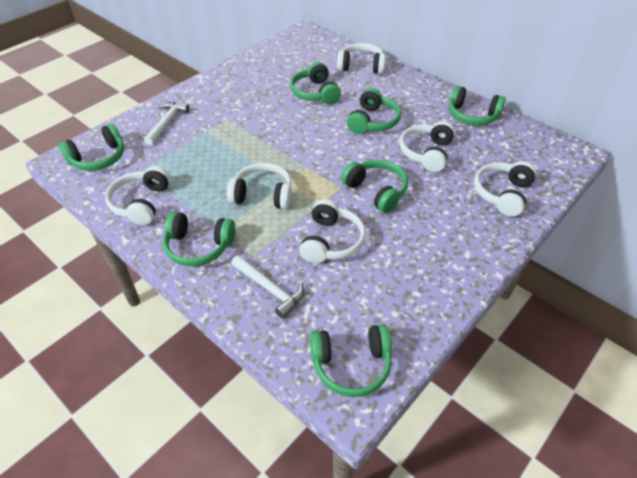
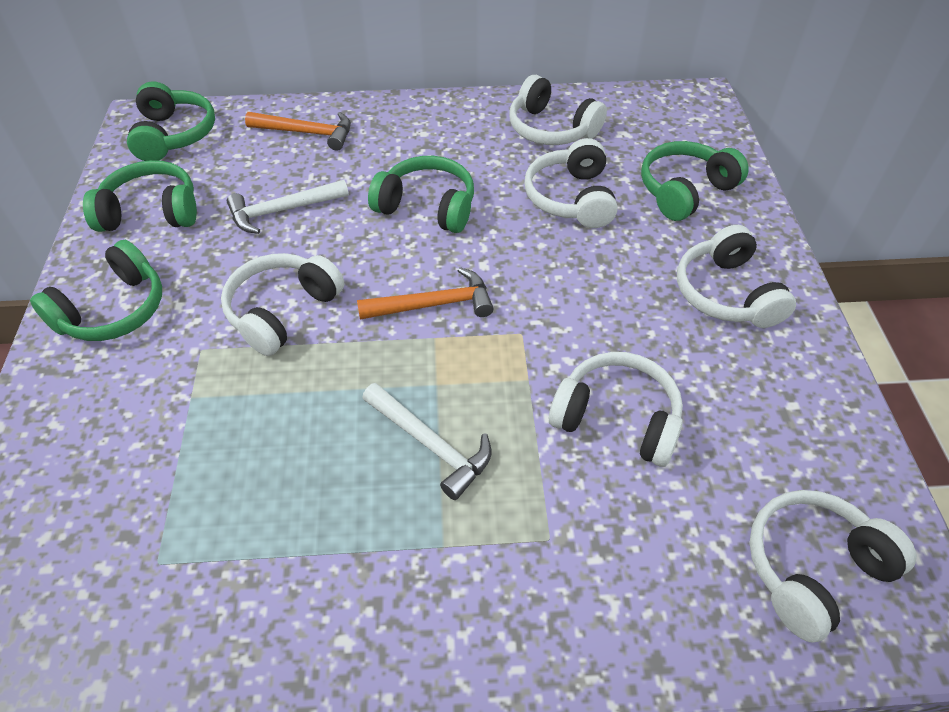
green headphones: [59,123,124,171] [163,212,236,267] [290,62,341,105] [310,324,392,397] [341,160,408,213] [347,88,401,134] [449,86,506,126] = 7 -> [30,240,162,341] [83,160,197,232] [127,82,215,161] [368,156,474,233] [641,141,749,221] = 5
orange hammer: none = 0 -> [245,112,351,151] [357,267,494,319] = 2

